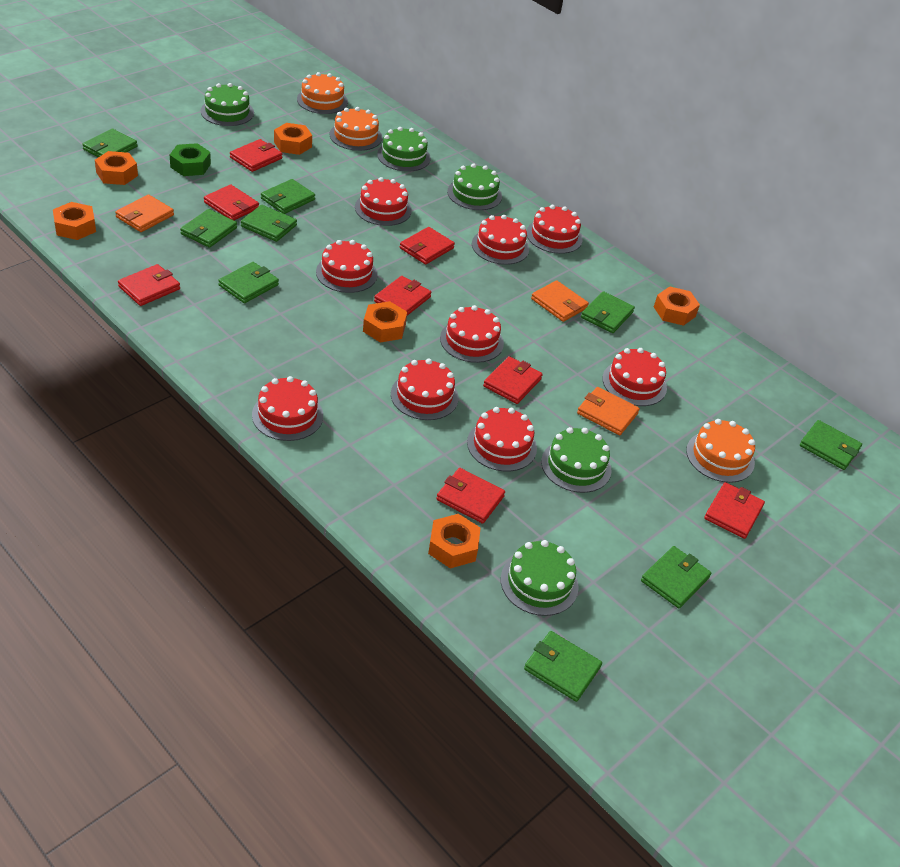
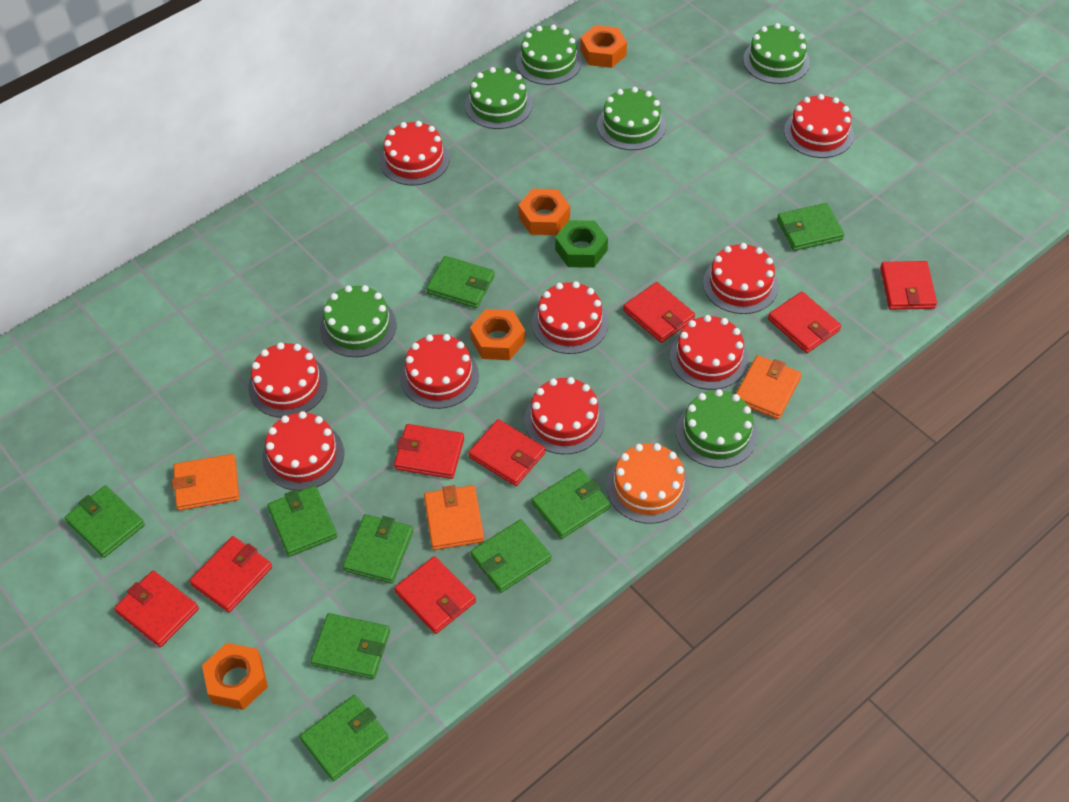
green cake: [201,83,254,126] [377,127,431,172] [447,163,502,210] [501,540,579,616] [541,427,612,493] = 5 -> [320,285,396,357] [465,67,533,129] [516,25,582,85] [597,87,666,150] [676,389,758,468] [743,23,810,84] = 6
orange cake: [297,72,348,114] [330,107,382,151] [686,419,755,483] = 3 -> [607,443,690,524] = 1
orange nut: [53,202,96,240] [95,151,138,185] [274,123,312,155] [363,301,407,343] [428,514,481,568] [654,287,700,326] = 6 -> [202,643,268,710] [470,309,525,360] [518,189,570,235] [580,25,627,68] = 4

